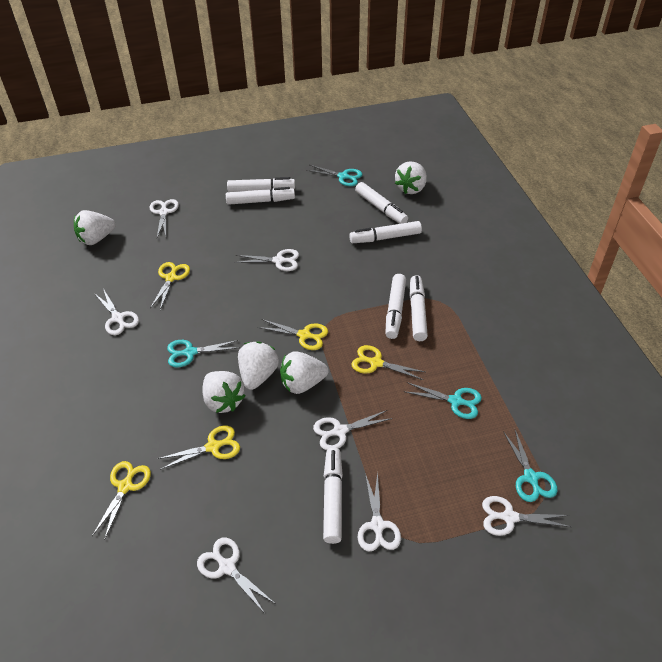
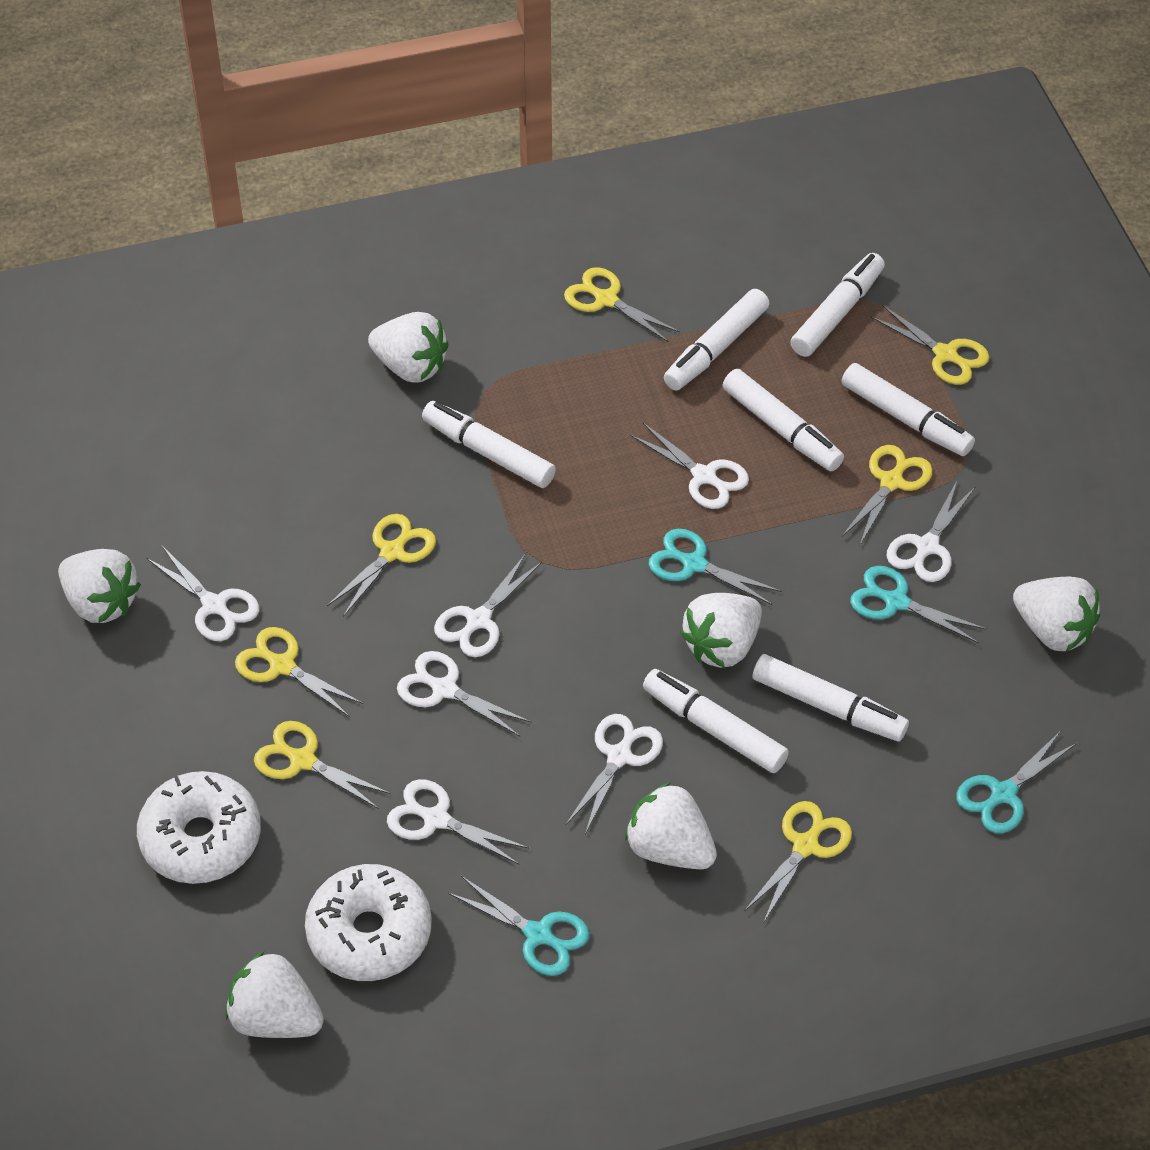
white donut: none = 0 -> [137,771,261,884] [305,864,432,981] = 2
white strawberry: [74,210,115,245] [202,371,246,413] [238,342,279,390] [280,351,329,394] [395,161,427,194] = 5 -> [58,549,141,623] [225,952,324,1038] [368,312,449,383] [625,782,717,869] [680,593,762,668] [1013,577,1100,651] = 6
yellow scissors: [92,461,151,540] [150,262,190,310] [157,426,240,470] [258,319,328,350] [351,345,425,380] = 5 -> [235,627,363,717] [254,721,390,809] [327,514,436,617] [564,267,680,343] [744,801,852,923] [842,445,933,545] [871,305,990,385] = 7

